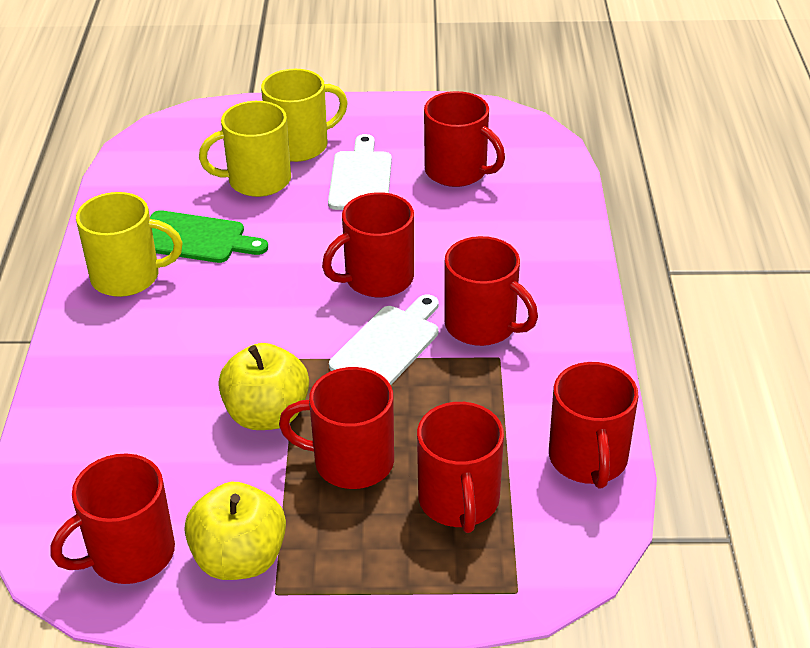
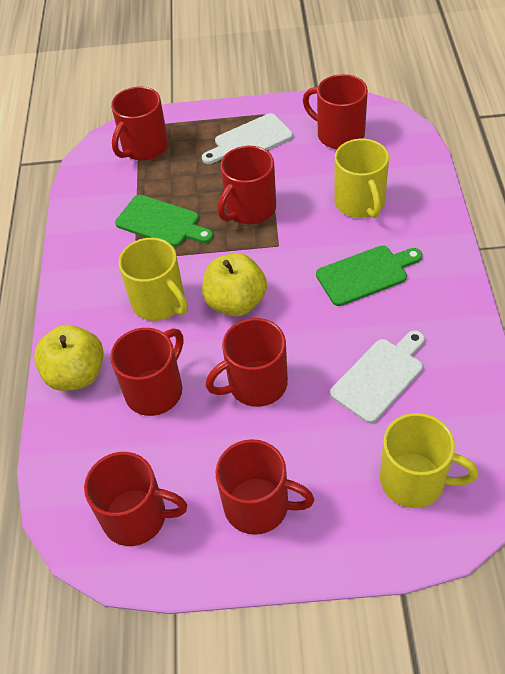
green cutting board: [150,210,268,263] = 1 -> [115,195,213,247] [316,246,422,306] = 2

